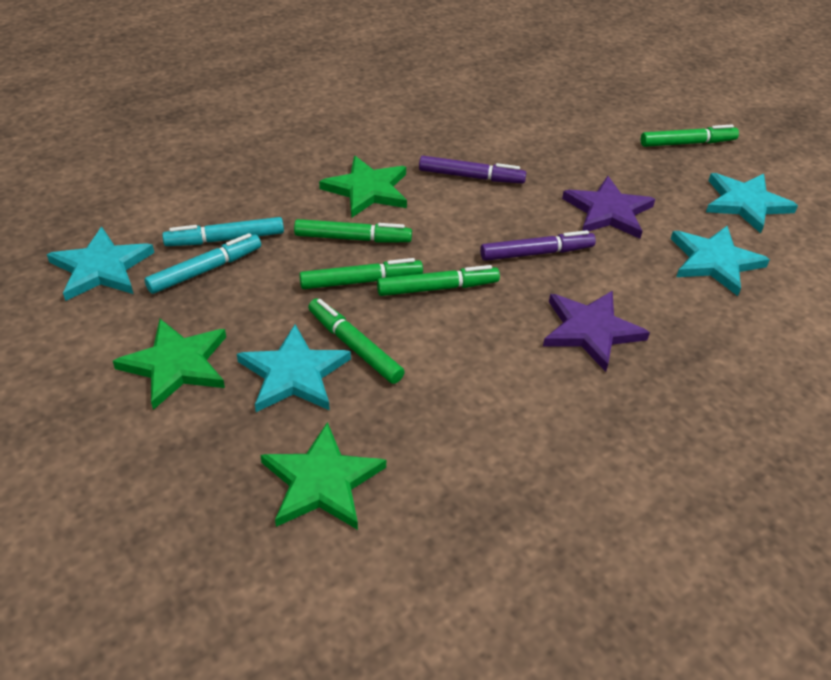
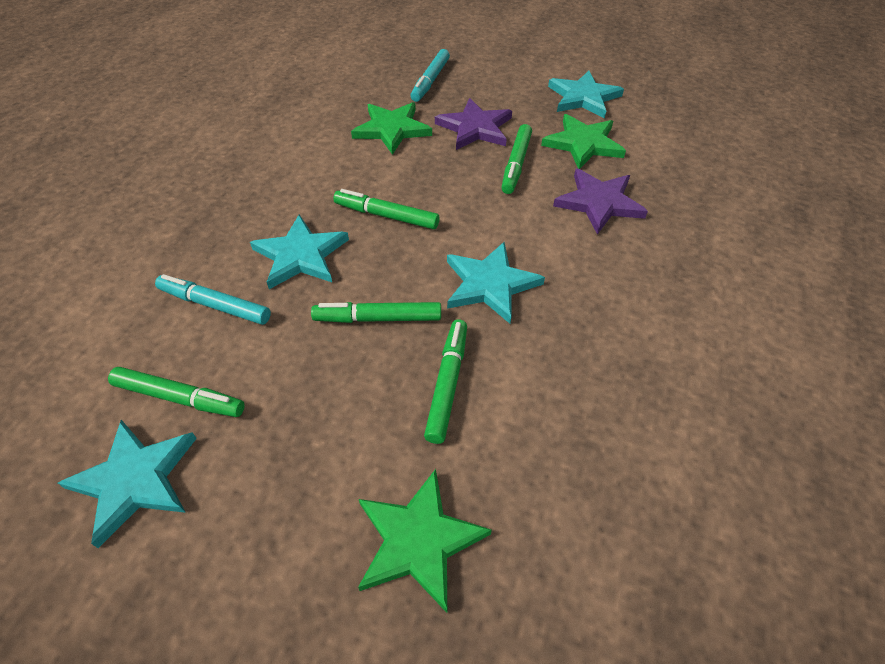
purple marker: [419,156,526,183] [480,230,596,261] = 2 -> none = 0

